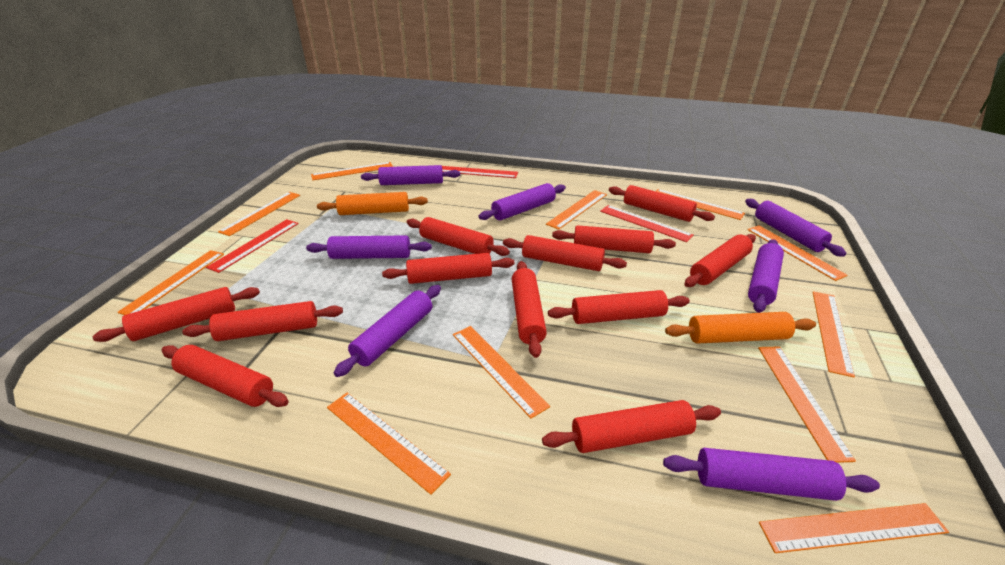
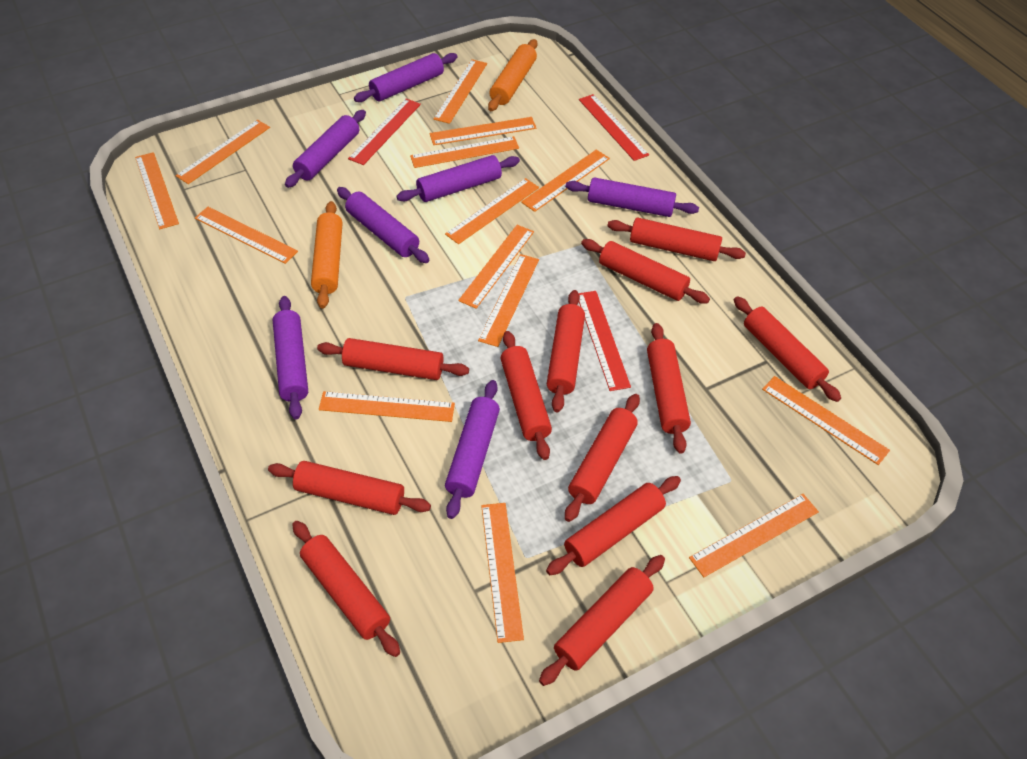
orange ruler: [117,250,224,315] [218,192,300,236] [311,162,393,180] [327,392,451,495] [453,326,550,419] [546,190,607,230] [656,189,745,220] [748,225,848,281] [758,346,856,463] [759,503,949,553] [813,292,855,378] = 11 -> [135,152,179,229] [176,120,270,184] [195,207,298,264] [319,391,455,422] [410,136,519,168] [429,117,536,145] [434,59,487,124] [445,178,539,244] [458,225,534,309] [478,254,539,347] [481,503,524,643] [521,150,610,212] [689,494,819,577] [762,376,890,465] = 14

